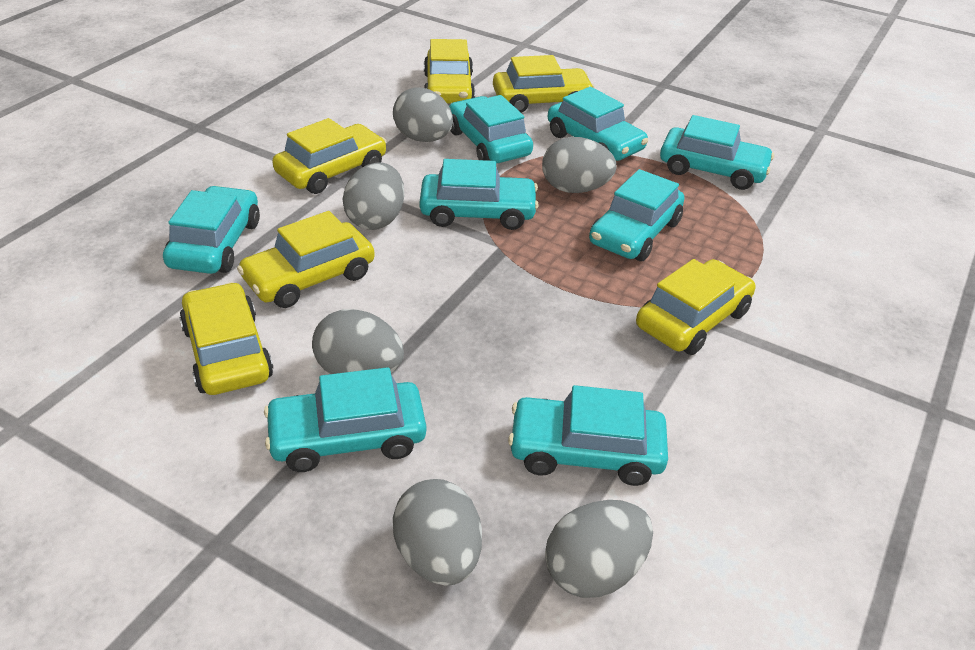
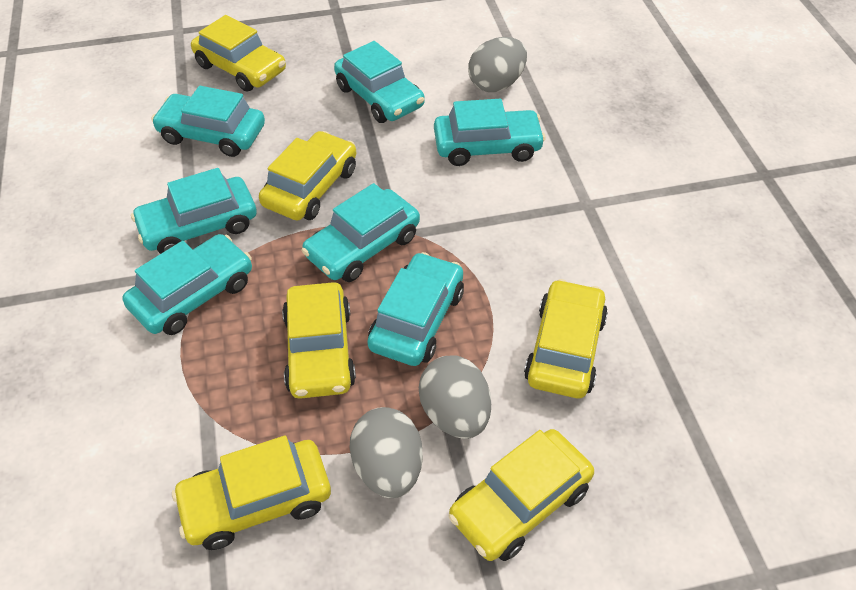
grey egg: [312,309,404,374] [343,162,404,230] [393,87,453,142] [393,479,482,586] [542,137,617,193] [545,500,653,598] = 6 -> [349,407,423,498] [419,356,491,439] [468,37,527,92] = 3
turquoise car: [163,186,260,274] [264,367,426,472] [419,159,539,230] [449,95,533,163] [508,385,668,486] [548,87,648,161] [589,169,685,261] [660,115,774,190] = 8 -> [123,234,252,335] [131,168,257,254] [151,86,265,157] [301,183,420,282] [334,41,425,123] [367,252,464,366] [434,99,546,166] = 7

